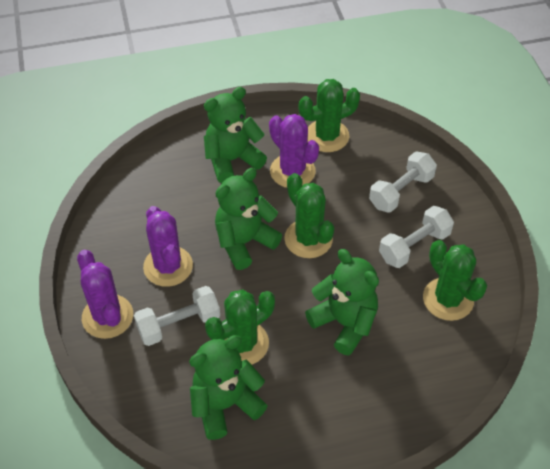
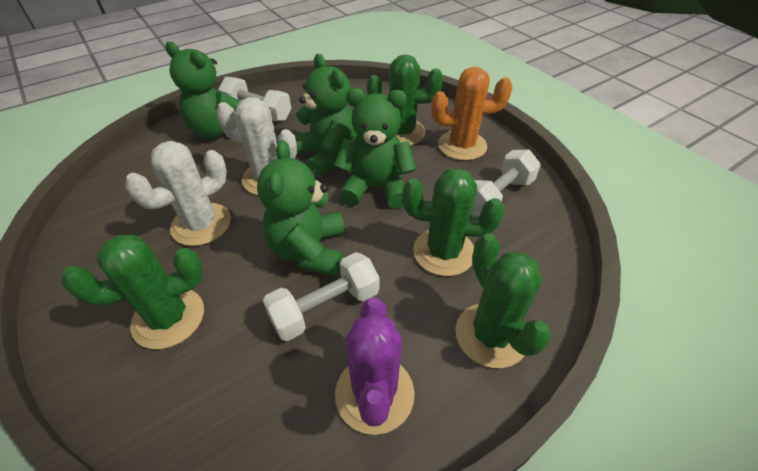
orange cactus: none = 0 -> [431,67,513,161] = 1
purple cactus: [77,250,133,339] [143,206,193,287] [269,114,319,188] = 3 -> [335,297,415,435] = 1
white cactus: none = 0 -> [125,141,231,246] [216,97,297,195] = 2

